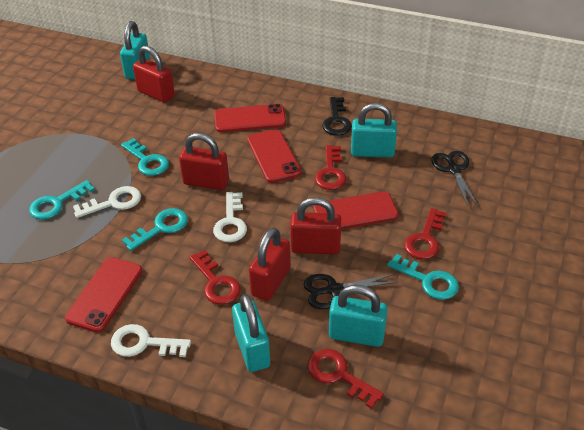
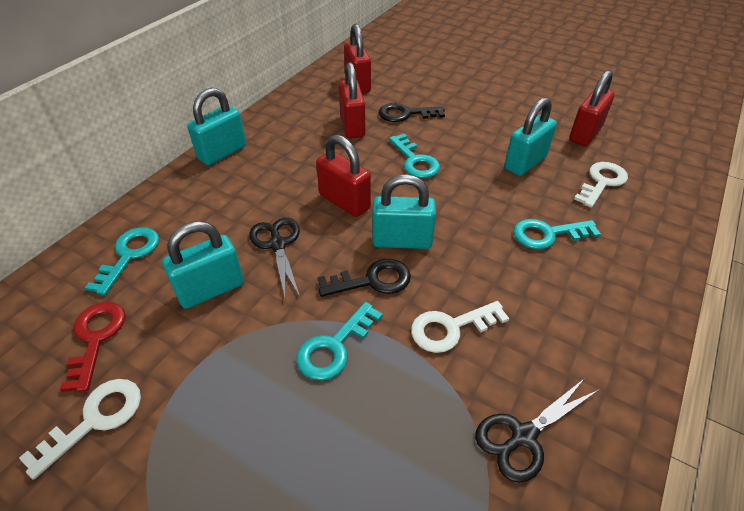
black key: [322,97,352,136] = 1 -> [318,259,411,297] [379,103,445,122] = 2
red key: [190,250,241,305] [307,349,384,409] [315,145,346,190] [404,208,447,260] = 4 -> [60,302,125,392] = 1
red phone: [65,257,142,333] [214,104,286,132] [247,129,301,183] [314,191,398,229] = 4 -> none = 0

